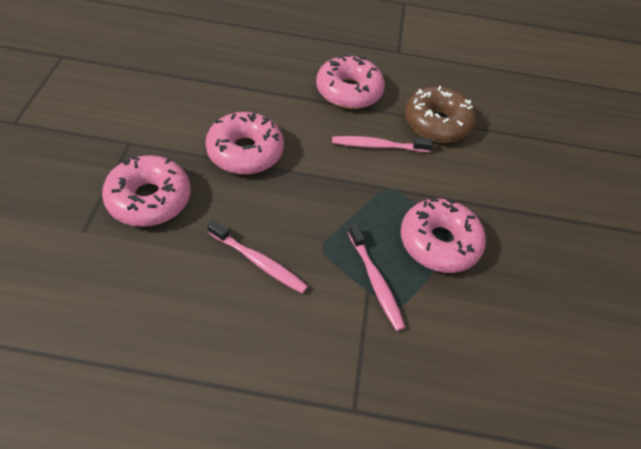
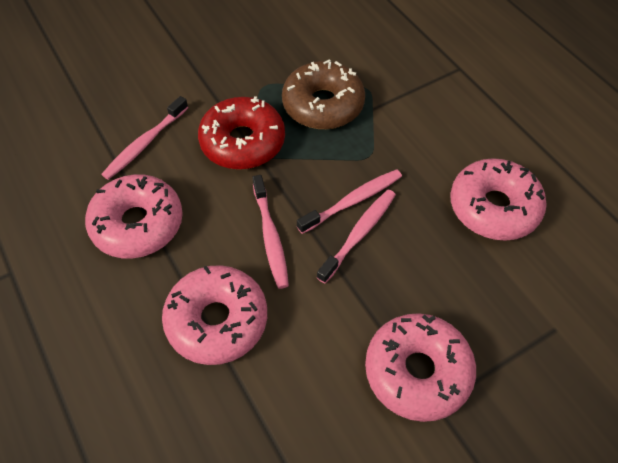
pink toothbrush: [207,220,308,294] [332,136,433,152] [348,224,406,331] = 3 -> [101,96,188,180] [252,175,289,289] [297,169,402,234] [317,190,396,284] = 4
red donut: none = 0 -> [198,96,285,170] = 1

